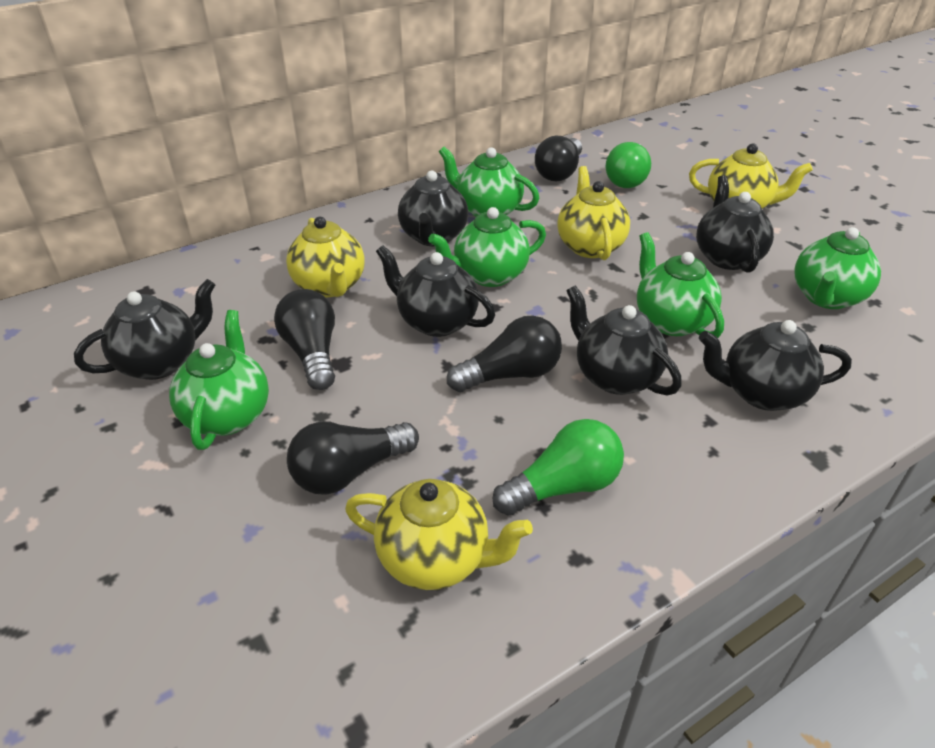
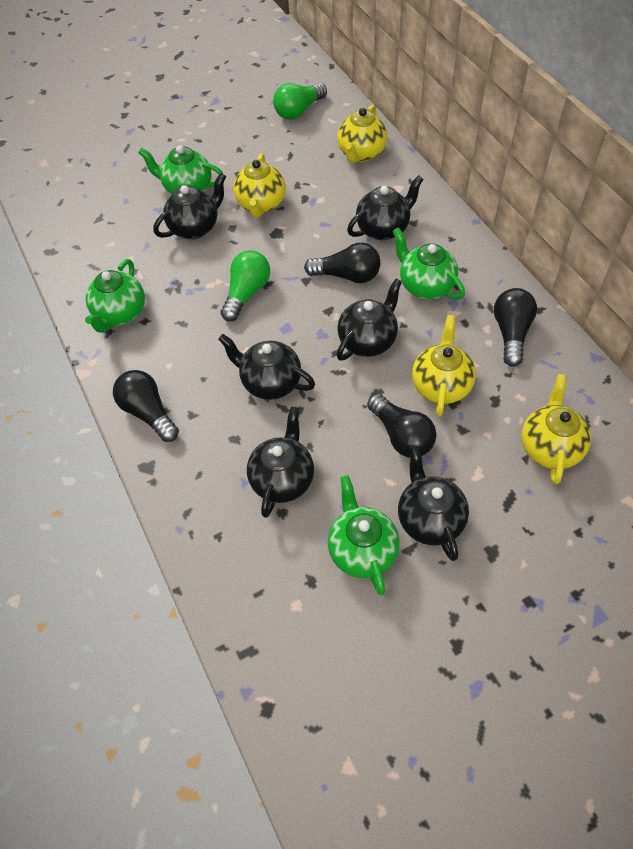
green teapot: [169,310,269,450] [428,207,546,287] [439,147,539,217] [637,232,724,338] [794,227,881,309] = 5 -> [85,259,145,333] [138,145,223,194] [328,475,399,595] [393,227,465,300] = 4

